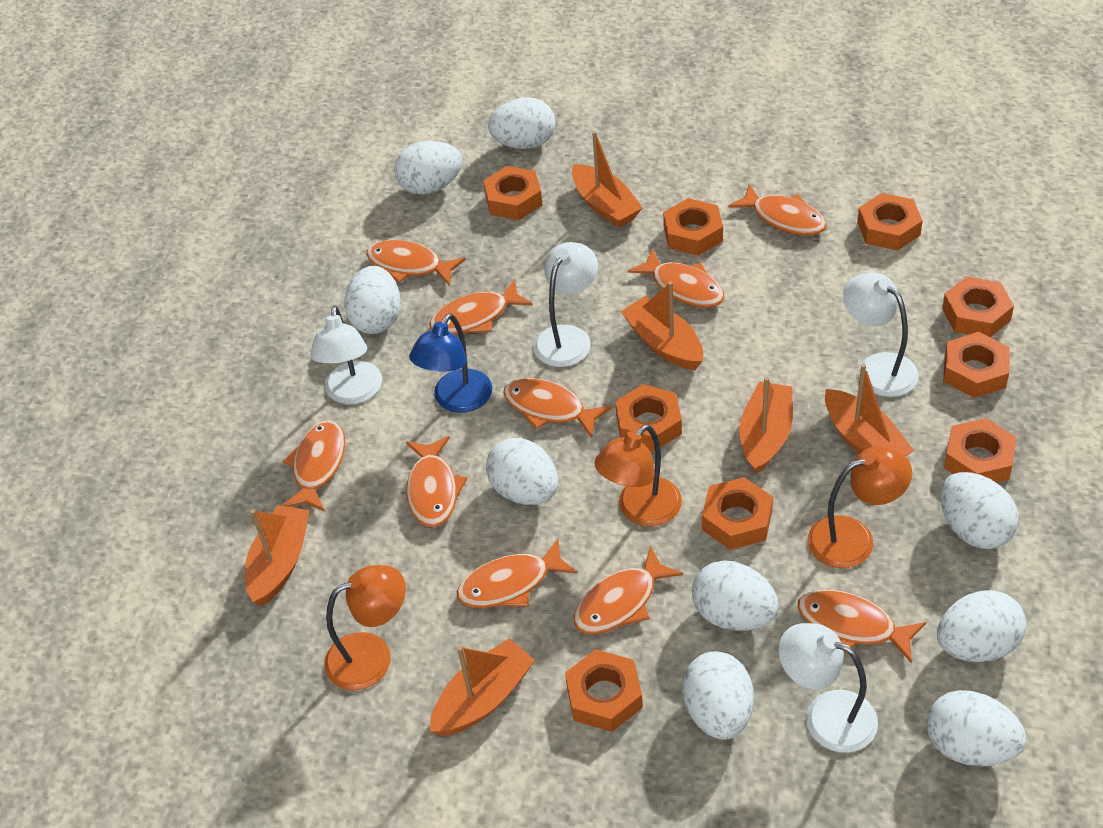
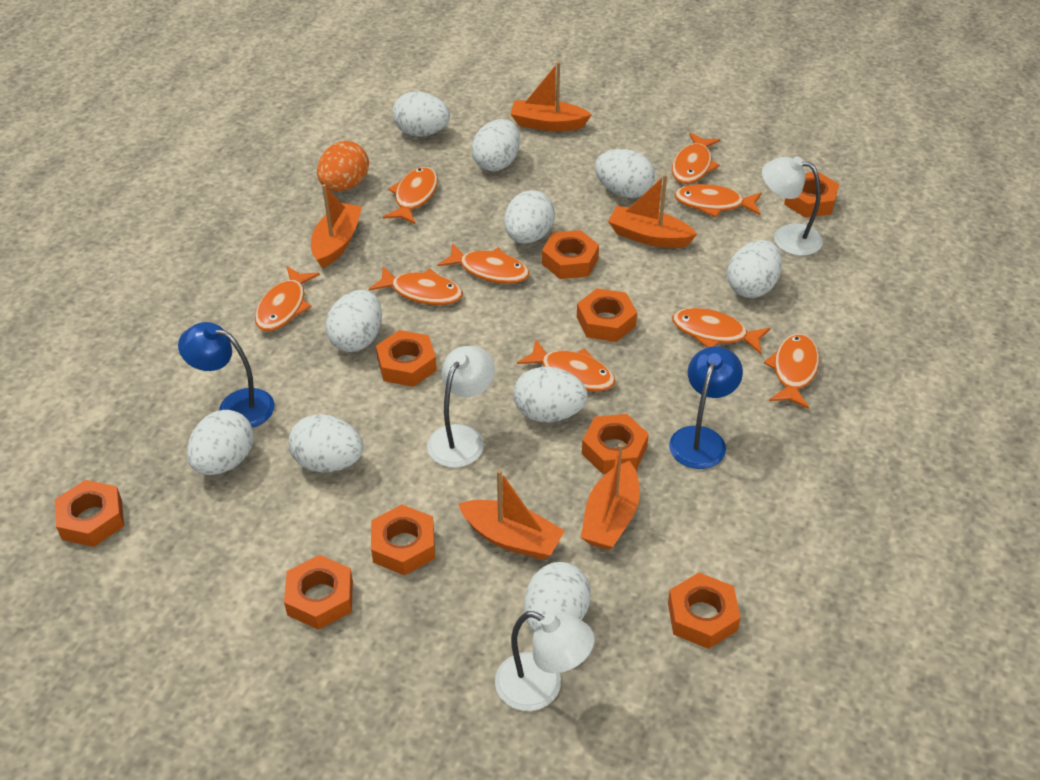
blue lamp: [409,313,492,413] = 1 -> [178,322,275,428] [669,346,743,469] = 2
orange boat: [245,505,310,606] [430,639,535,736] [572,131,643,228] [621,281,703,370] [739,377,793,474] [825,364,914,456] = 6 -> [311,184,362,268] [458,469,565,560] [511,62,592,131] [581,444,640,550] [608,174,697,248] = 5
orange egg: none = 0 -> [317,141,369,191] = 1
orange fish: [282,420,345,511] [366,240,466,286] [406,436,467,527] [429,279,533,335] [457,539,577,608] [503,378,611,438] [574,545,683,634] [628,249,725,308] [728,184,827,235] [797,589,926,663] = 10 -> [255,266,320,331] [369,266,463,305] [383,167,438,225] [438,243,530,284] [517,339,615,391] [672,133,720,184] [672,308,770,354] [674,184,762,217] [764,334,819,409] = 9
orange lamp: [324,565,406,690] [594,424,682,527] [808,446,912,568] = 3 -> none = 0
white egg: [344,266,401,334] [394,141,462,195] [486,438,558,505] [488,97,555,149] [682,651,754,740] [692,560,779,631] [926,690,1026,766] [937,590,1026,662] [940,472,1019,549] = 9 -> [187,410,254,475] [288,414,363,472] [325,290,382,352] [392,91,450,137] [472,119,520,171] [504,190,555,243] [513,367,588,422] [524,562,591,633] [595,149,655,198] [727,240,782,298] = 10
white lamp: [311,306,382,404] [534,242,598,367] [779,623,878,753] [843,273,919,397] = 4 -> [427,346,495,468] [495,611,595,711] [762,156,823,256] = 3

